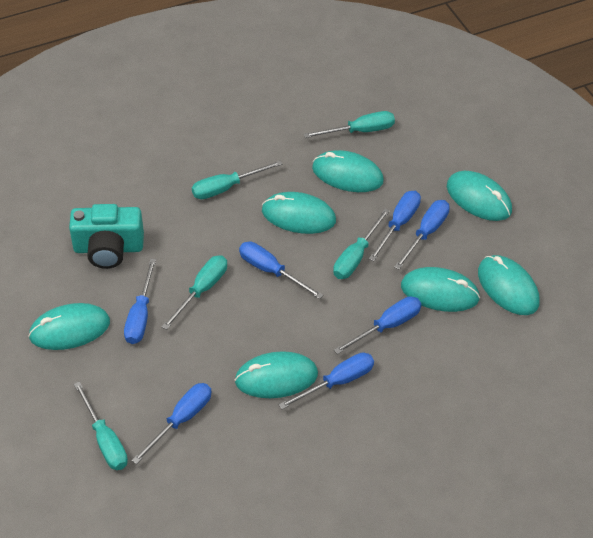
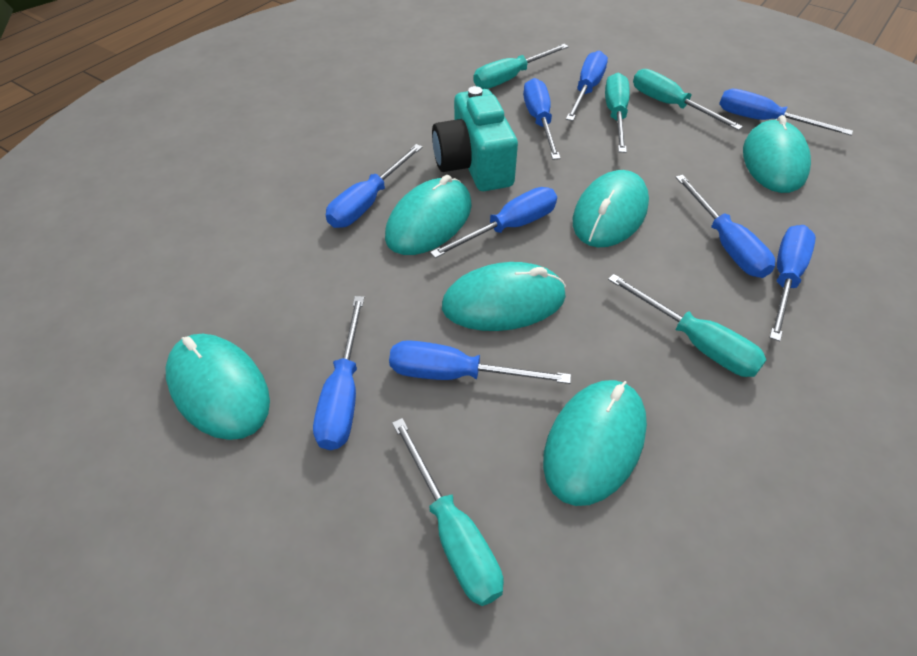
blue screwdriver: [124,259,156,344] [132,383,212,464] [239,242,323,299] [279,353,374,409] [334,296,421,354] [369,191,421,261] [394,200,450,270] = 7 -> [313,296,364,450] [326,144,423,228] [389,340,571,384] [430,187,557,258] [523,78,561,160] [566,50,608,121] [675,175,775,278] [719,89,853,136] [769,225,816,341] = 9
turquoise mouse: [28,303,110,350] [235,351,318,398] [262,192,336,234] [312,150,384,192] [401,267,480,312] [447,171,512,221] [478,255,540,315] = 7 -> [166,334,270,440] [385,175,472,255] [442,262,566,331] [543,380,647,506] [573,170,649,247] [743,115,811,193] = 6

